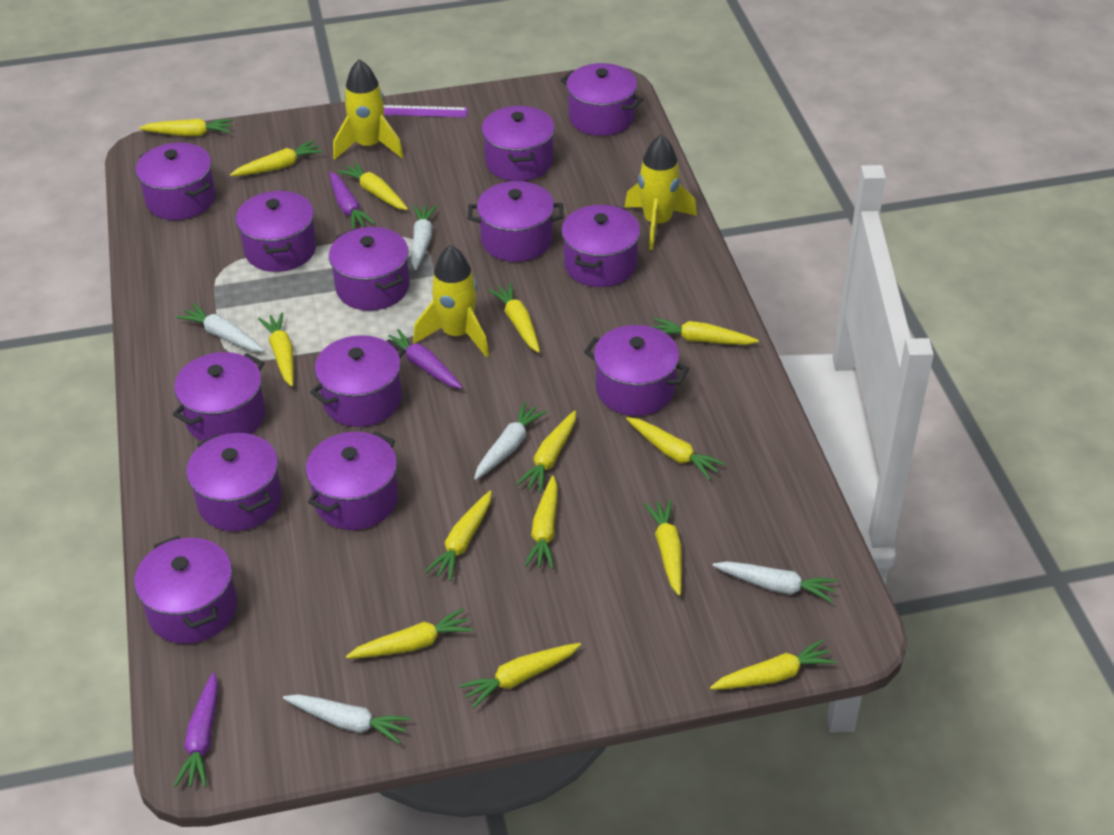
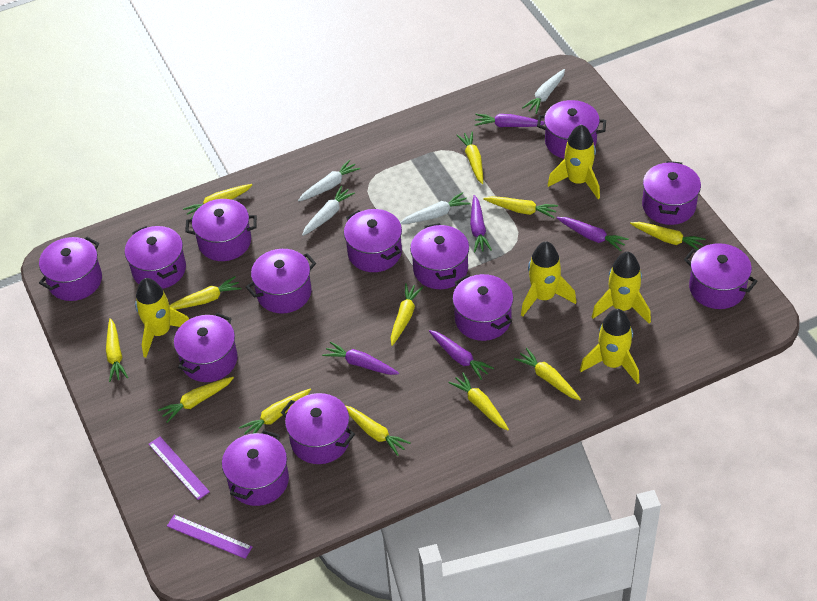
purple carrot: [174,672,218,787] [329,171,375,229] [389,329,463,389] = 3 -> [322,341,399,375] [429,330,494,380] [470,195,492,252] [474,114,545,127] [557,217,629,251] = 5
purple ruler: [384,105,468,118] = 1 -> [149,436,210,500] [167,514,252,559] = 2
white carrot: [176,303,264,352] [283,694,411,744] [411,205,437,270] [474,402,547,480] [712,561,838,603] = 5 -> [298,160,360,201] [302,186,355,236] [400,192,470,224] [522,69,565,114] = 4
yellow carrot: [139,119,233,136] [230,140,323,176] [258,312,294,387] [337,161,408,210] [346,608,473,659] [425,491,492,581] [459,643,581,709] [488,283,540,353] [516,411,576,493] [524,476,558,569] [626,417,726,480] [644,500,682,596] [652,318,759,345] [710,639,836,690] = 14 -> [106,318,128,382] [158,377,234,423] [170,276,242,310] [183,184,252,219] [239,389,311,434] [346,406,410,456] [391,283,423,346] [448,372,509,430] [456,131,483,184] [483,196,558,218] [514,348,581,400] [630,222,706,250] = 12
yellow rocket: [333,59,403,160] [413,245,489,357] [625,135,697,250] = 3 -> [135,278,189,358] [521,241,576,317] [548,124,600,199] [580,309,639,384] [592,252,651,324] = 5

